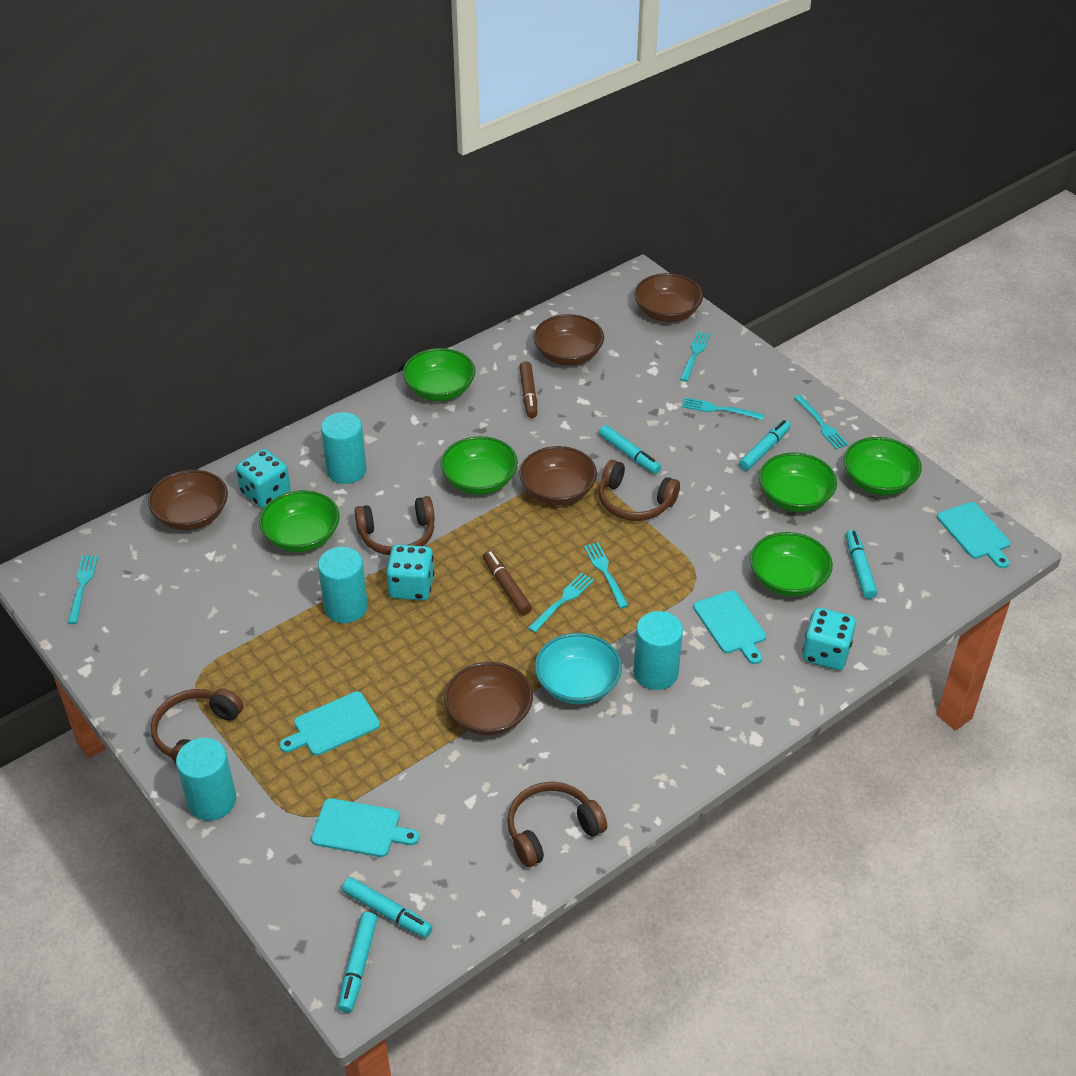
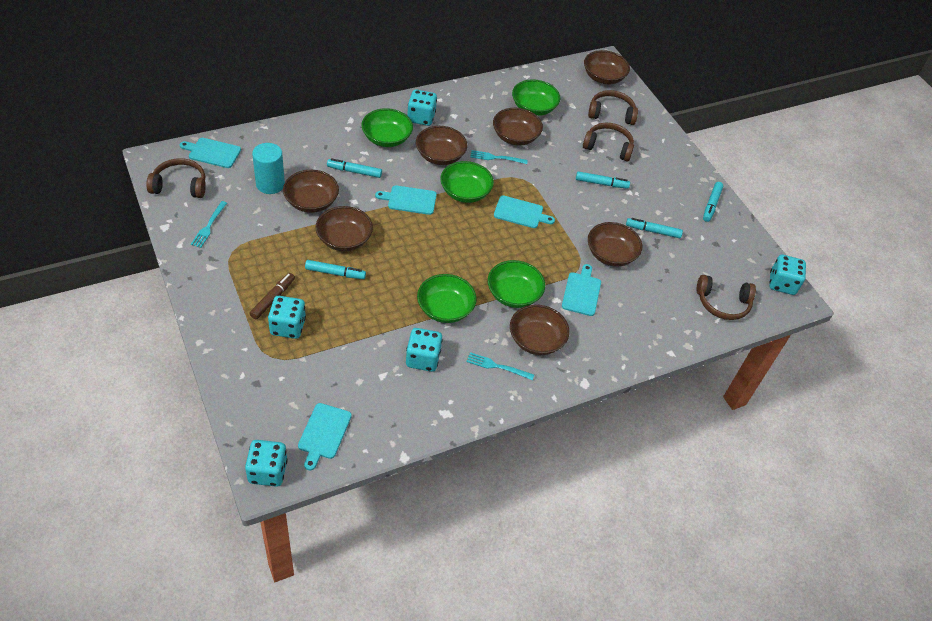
brown bowl: [148,470,228,530] [444,662,533,735] [519,446,597,505] [533,314,604,365] [634,273,703,322] = 5 -> [283,170,339,213] [315,206,373,251] [416,126,467,165] [493,108,543,146] [510,305,570,355] [584,50,630,84] [588,222,642,267] = 7
brown marker: [483,550,532,615] [519,361,537,418] = 2 -> [249,273,295,319] = 1
green bowl: [259,490,340,552] [403,348,475,401] [441,436,518,495] [750,532,833,597] [759,453,837,512] [844,437,922,495] = 6 -> [361,108,413,147] [417,274,477,323] [440,161,494,203] [488,260,545,308] [512,79,560,116] = 5
turquoise bowl: [535,633,622,704] = 1 -> none = 0
turquoise cutting board: [279,691,380,756] [311,798,419,857] [693,590,766,664] [937,502,1010,568] = 4 -> [180,138,241,168] [298,403,352,471] [375,185,437,215] [494,195,555,228] [562,264,601,316] = 5
turquoise cylinder: [176,738,236,821] [318,547,368,623] [321,412,367,484] [634,611,683,690] = 4 -> [252,143,285,194] = 1
turquoise dice: [236,449,290,508] [386,544,434,601] [802,608,856,670] = 3 -> [245,440,288,487] [268,296,306,339] [406,328,443,372] [407,89,437,126] [769,254,806,295] = 5
turquoise fork: [68,555,98,624] [528,573,594,633] [584,542,629,608] [680,332,711,382] [682,397,765,420] [794,395,849,449] = 6 -> [191,201,227,248] [466,352,534,380] [470,150,528,164] = 3

